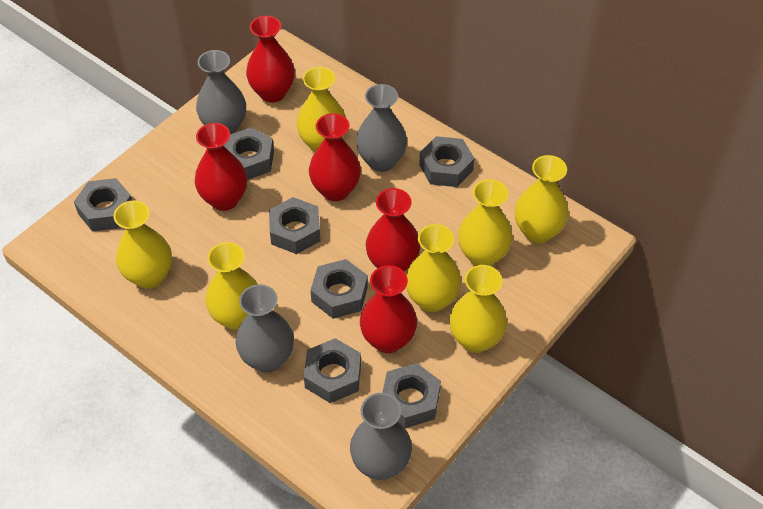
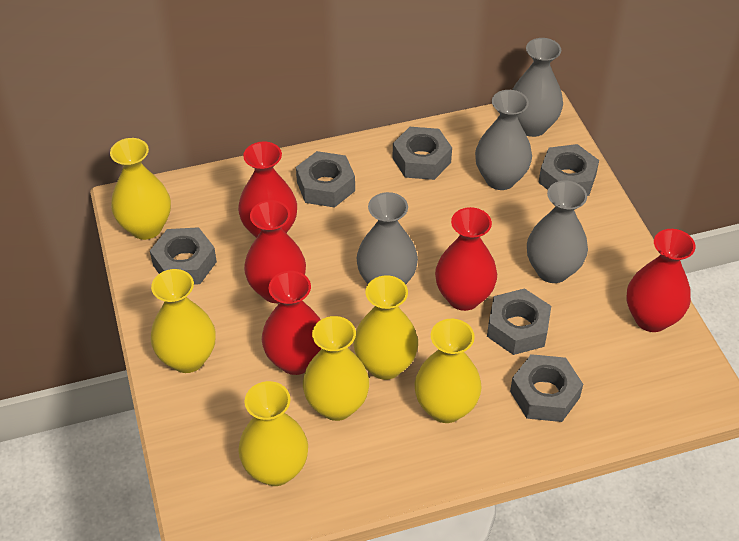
grey nut: [74,178,132,231] [224,127,274,180] [269,197,321,254] [304,338,361,403] [310,259,368,319] [382,363,441,428] [419,136,474,187] = 7 -> [150,227,217,285] [296,151,355,207] [393,127,452,180] [487,288,551,355] [510,354,583,422] [538,144,599,196] = 6
yellow vase: [113,200,172,289] [205,242,257,330] [296,67,346,152] [406,224,461,312] [449,265,507,353] [458,179,513,266] [515,155,569,243] = 7 -> [110,138,171,240] [150,269,216,373] [238,381,308,486] [303,316,369,421] [353,275,418,380] [414,319,482,423] = 6

